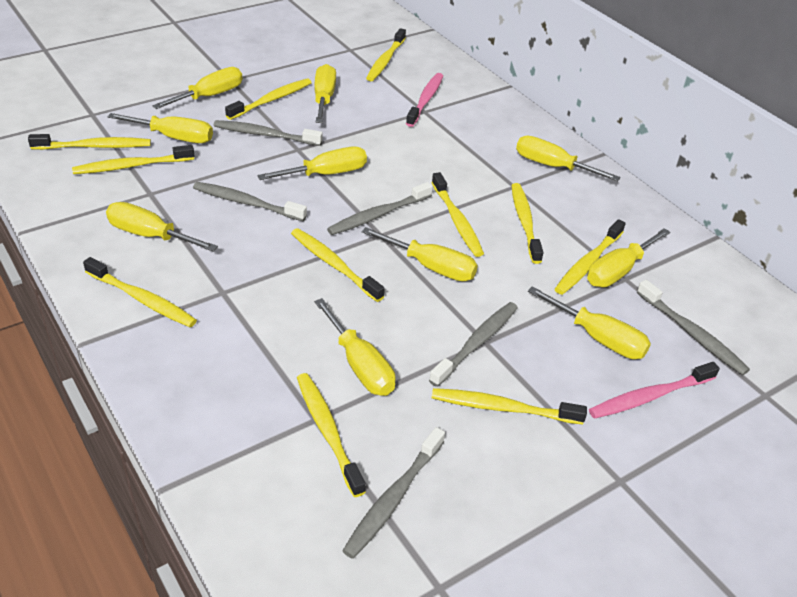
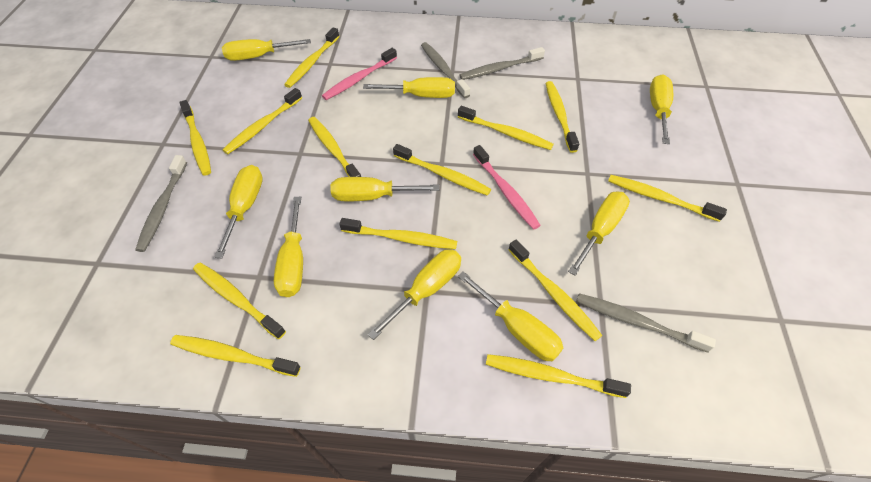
grey toothbrush: [193,182,307,221] [214,120,323,146] [327,182,433,235] [342,427,445,559] [429,302,518,387] [637,280,750,375] = 6 -> [135,155,187,252] [421,42,470,98] [459,47,545,80] [576,293,716,352] = 4
yellow screwdriver: [106,202,218,252] [107,113,213,143] [152,67,243,109] [257,146,367,180] [314,298,396,396] [315,64,336,123] [362,227,478,281] [516,136,621,181] [528,286,651,359] [587,228,670,287] = 10 -> [214,165,263,259] [222,39,311,61] [274,197,303,297] [331,177,439,202] [363,77,455,98] [368,249,461,340] [458,271,563,362] [568,191,630,276] [650,74,673,144] = 9
yellow toothbrush: [28,134,151,150] [72,145,194,174] [83,257,197,327] [225,78,312,120] [291,228,385,302] [297,373,366,497] [366,28,406,81] [431,172,484,257] [432,388,587,424] [511,183,543,264] [555,219,626,295] = 11 -> [170,335,301,377] [179,100,211,176] [193,263,286,339] [223,88,302,154] [284,27,340,88] [308,117,361,177] [339,218,457,249] [393,144,491,196] [458,106,554,150] [486,354,631,398] [508,240,603,341] [546,81,579,153] [608,175,727,222] = 13

